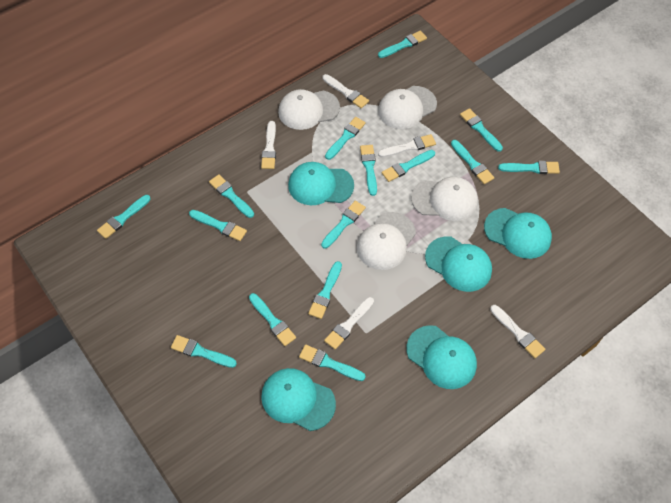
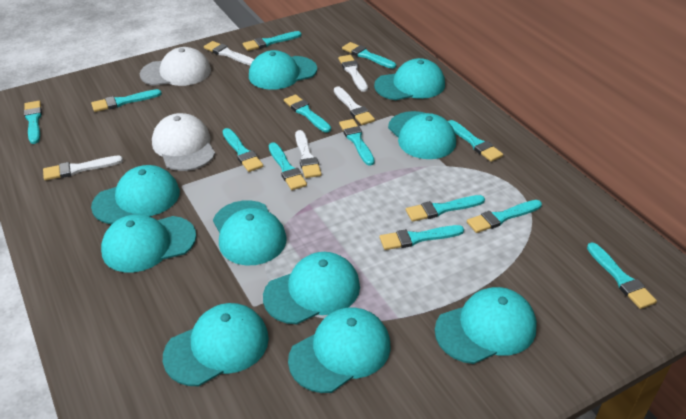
turquoise brush: [97,195,151,239] [171,335,237,368] [189,210,247,241] [209,174,254,218] [249,293,296,346] [299,345,366,381] [308,261,342,319] [321,201,366,249] [325,117,366,160] [360,145,377,196] [378,31,427,58] [382,150,435,182] [451,140,494,184] [460,108,503,152] [498,161,560,174] = 15 -> [24,101,42,144] [91,89,162,112] [223,128,263,172] [243,31,302,51] [269,142,307,190] [284,94,331,133] [339,119,375,166] [342,42,396,69] [379,225,464,250] [406,195,485,222] [448,120,503,162] [467,200,542,233] [587,242,657,309] = 13
turquoise cap: [261,368,336,431] [288,162,354,205] [406,325,477,389] [425,236,492,292] [484,208,552,259] = 5 -> [91,165,180,224] [101,214,196,272] [163,303,269,386] [213,200,287,265] [249,50,317,90] [263,252,360,325] [288,307,391,393] [374,58,445,100] [388,111,456,159] [435,287,537,364] = 10
white cap: [278,89,340,130] [357,212,416,270] [378,86,437,129] [411,177,478,221] = 4 -> [140,47,211,86] [152,113,215,171] = 2

